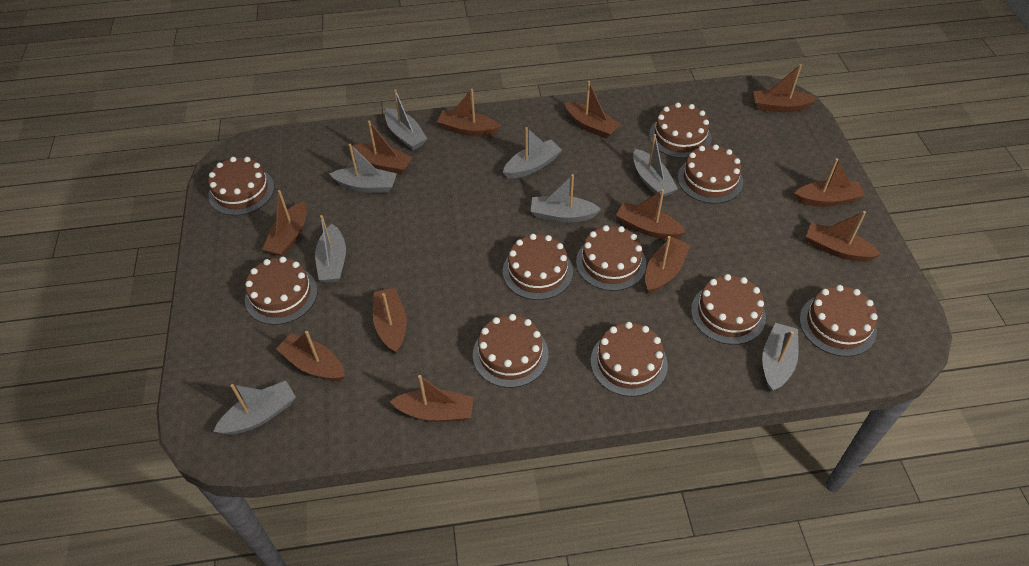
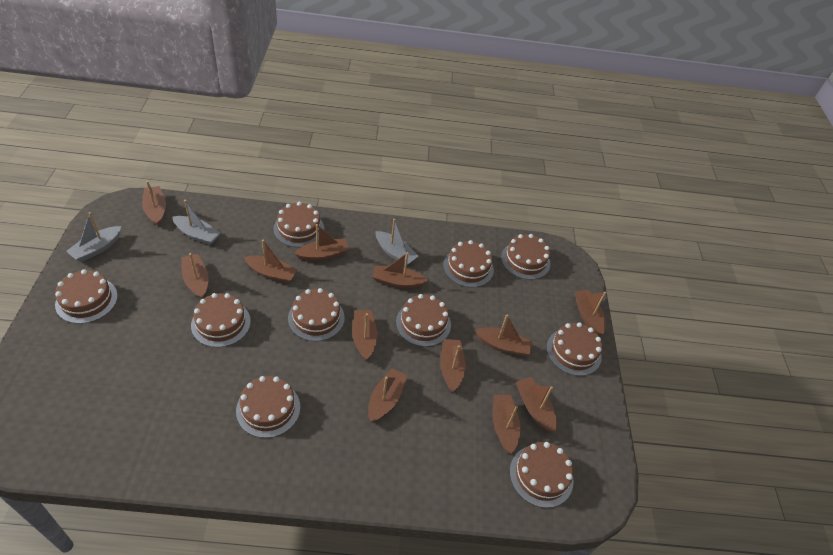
grey boat: [213,381,296,435] [315,215,346,283] [329,144,397,193] [385,89,427,150] [503,127,562,179] [530,174,601,222] [633,134,678,199] [762,323,798,391] = 8 -> [66,212,121,262] [172,200,220,245] [375,219,418,265] = 3

